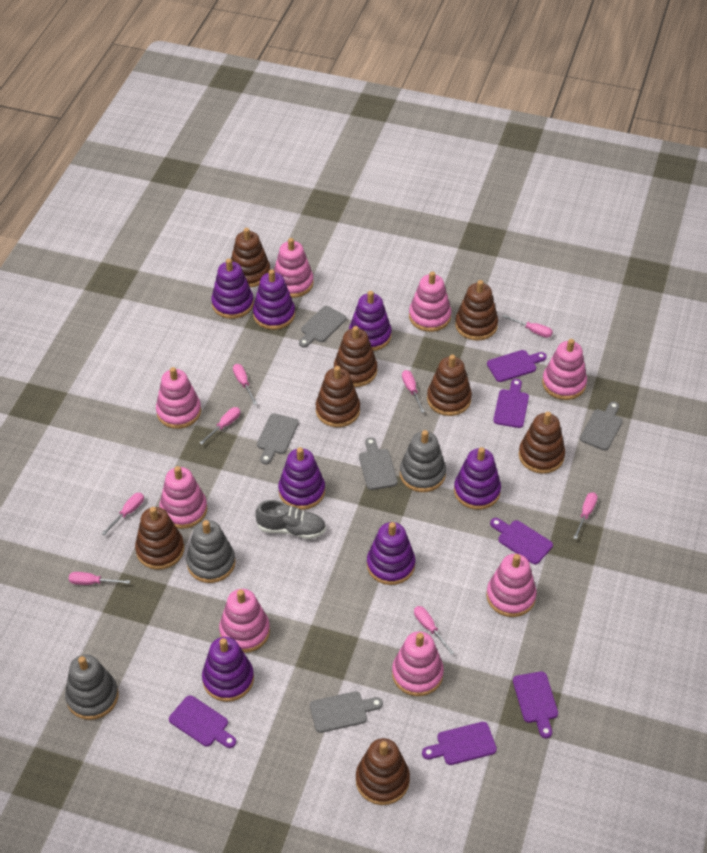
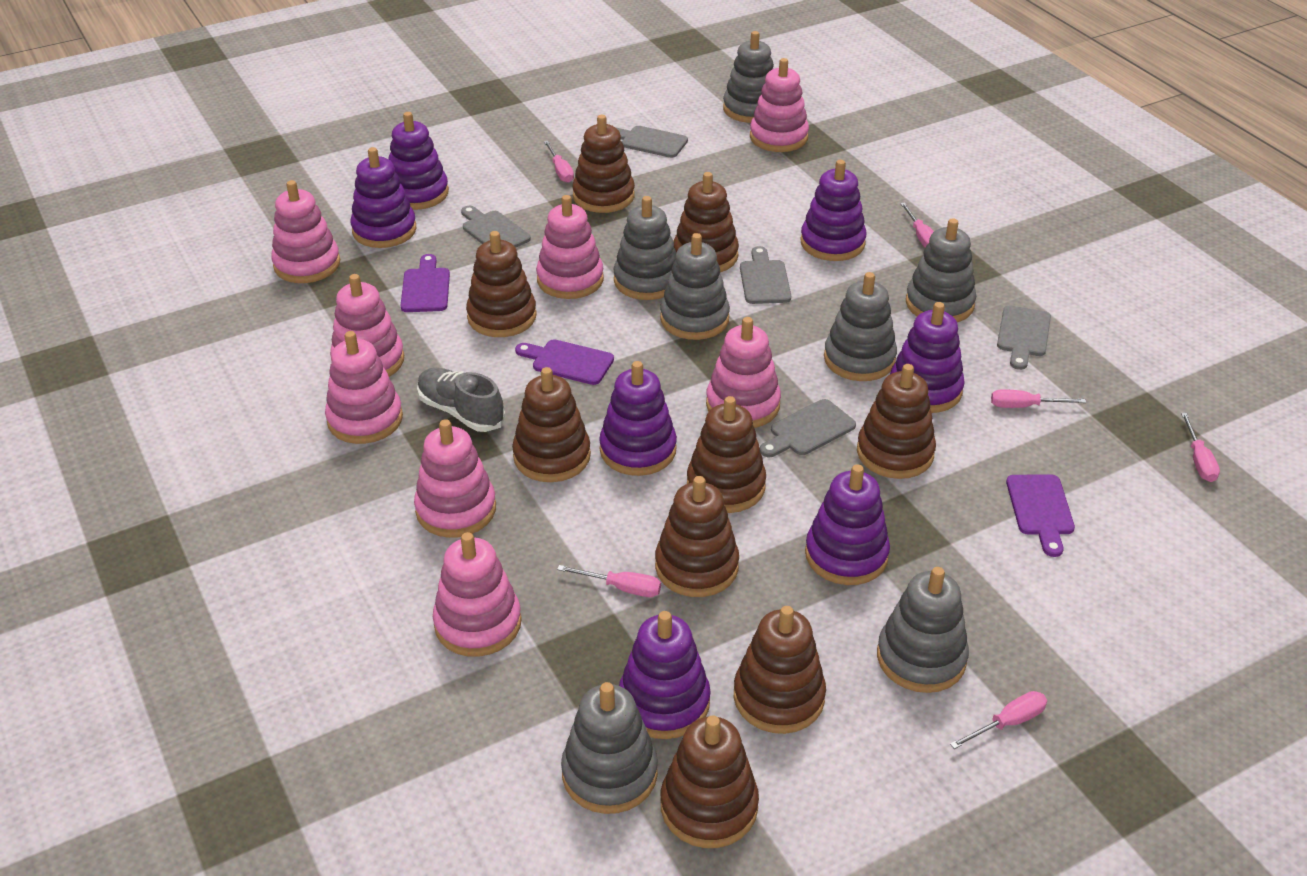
brown stacking toy: [135,507,184,570] [231,228,270,287] [316,366,360,427] [334,326,377,387] [356,738,410,805] [427,355,472,416] [455,280,498,341] [519,412,565,474] = 8 -> [466,231,537,337] [512,367,591,482] [572,115,635,213] [655,476,739,597] [661,715,759,848] [673,172,739,272] [687,396,766,513] [734,606,826,734] [857,364,936,479] = 9
grey stacking toy: [65,654,118,720] [186,520,236,583] [400,430,446,492] = 3 -> [561,682,658,814] [614,196,676,300] [660,233,730,340] [723,31,774,123] [824,272,897,381] [877,567,969,693] [906,218,976,322] = 7
pink screwdriver: [69,572,130,585] [101,493,144,535] [200,407,240,444] [233,364,257,405] [402,370,425,413] [414,606,454,655] [502,315,553,338] [573,492,598,539] = 8 -> [544,141,574,183] [557,565,661,597] [900,202,934,247] [950,691,1047,749] [991,389,1086,408] [1181,413,1220,482] = 6
purple cutting board: [169,695,236,748] [422,722,497,765] [487,350,547,382] [490,518,553,564] [493,379,529,428] [513,671,558,738] = 6 -> [400,254,450,312] [515,340,614,385] [1006,474,1075,557] = 3

